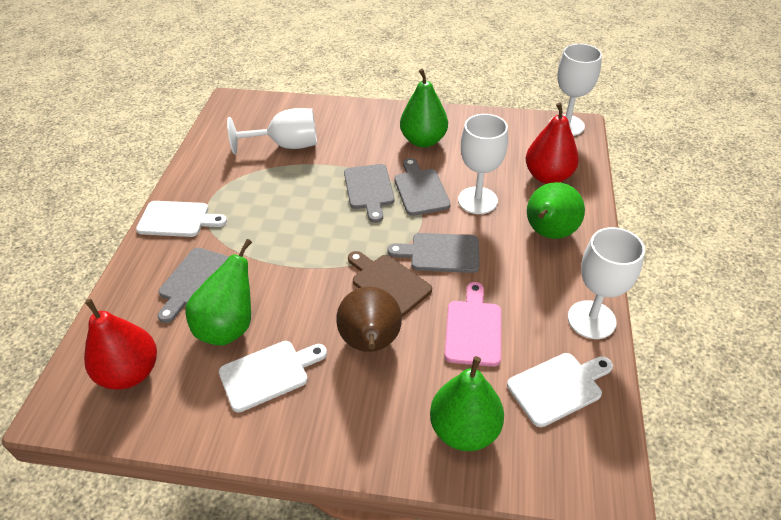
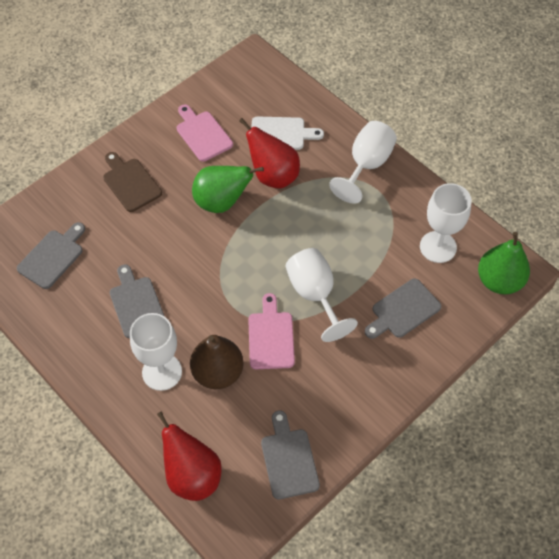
green pear: [185,239,252,346] [400,69,448,147] [430,356,504,451] [527,182,585,239] = 4 -> [192,166,264,213] [478,232,530,294] = 2
pink cutting board: [444,282,501,367] = 1 -> [177,104,233,162] [248,293,295,369] = 2
white cutting board: [136,201,227,237] [219,341,327,412] [507,353,613,427] = 3 -> [251,116,324,150] = 1

